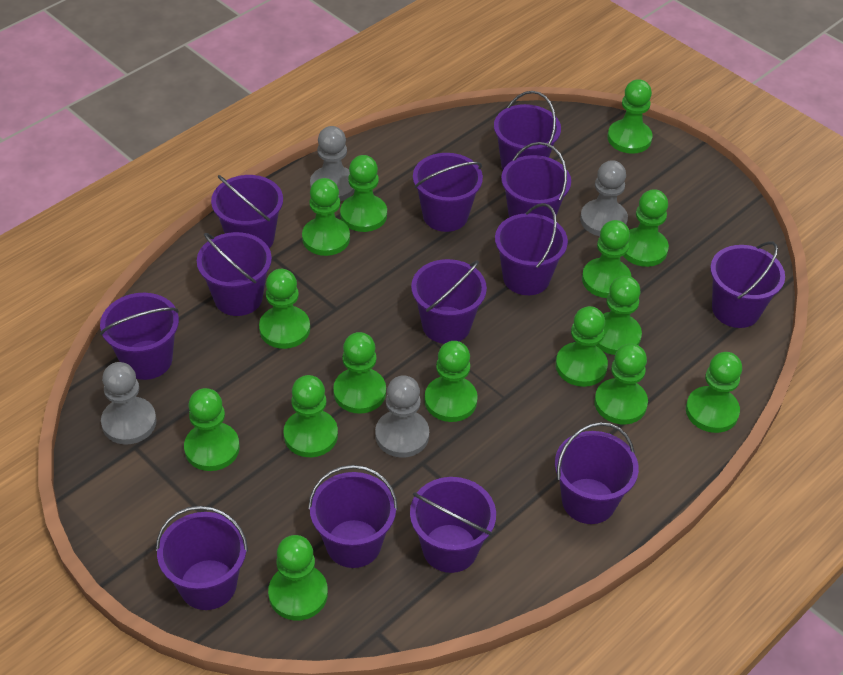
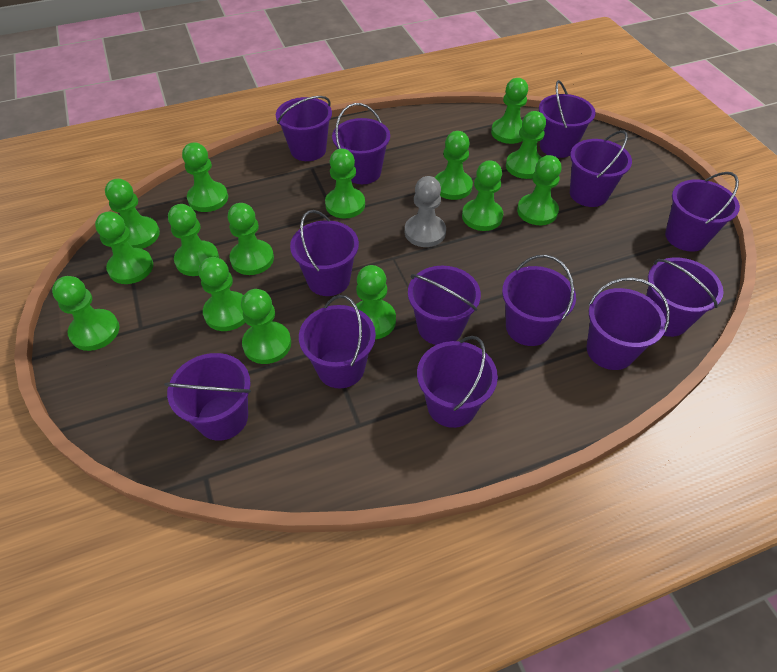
grey pawn: [101,362,157,444] [310,126,355,201] [375,375,429,458] [580,160,628,236] = 4 -> [405,176,446,247] = 1

